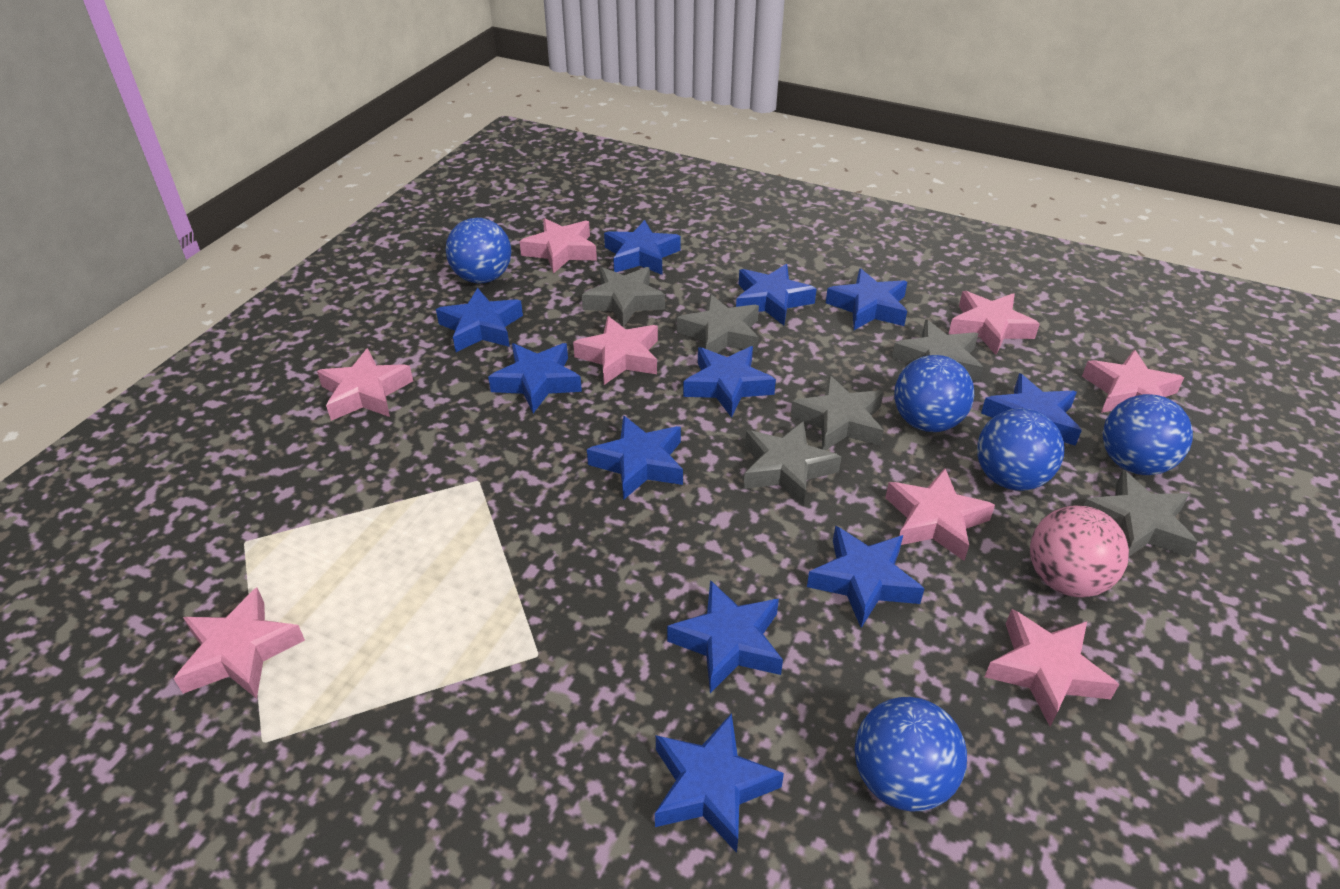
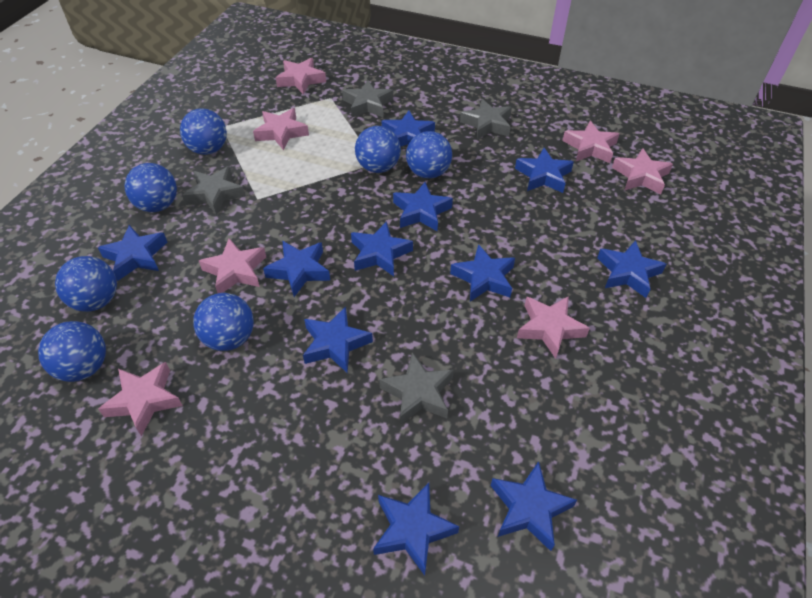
blue ball: [446,218,511,284] [854,697,967,811] [894,355,974,432] [977,408,1064,491] [1103,394,1193,475] = 5 -> [38,321,106,382] [55,256,117,312] [125,163,177,212] [180,109,227,155] [193,293,254,351] [355,126,401,173] [406,131,452,179] = 7
grey star: [582,267,665,327] [677,294,759,353] [743,421,841,506] [790,375,884,450] [892,319,983,383] [1084,470,1198,558] = 6 -> [182,166,245,215] [342,80,393,118] [379,352,454,425] [460,99,512,140] = 4
pink ball: [1030,505,1129,597] = 1 -> none = 0
pink star: [174,587,305,699] [317,348,413,421] [519,218,597,274] [573,316,658,385] [885,468,995,561] [948,291,1040,355] [985,609,1119,726] [1082,350,1184,413] = 8 -> [98,362,183,436] [199,238,266,293] [253,108,309,150] [276,58,326,95] [517,296,590,359] [562,121,619,163] [612,148,673,194] = 7

